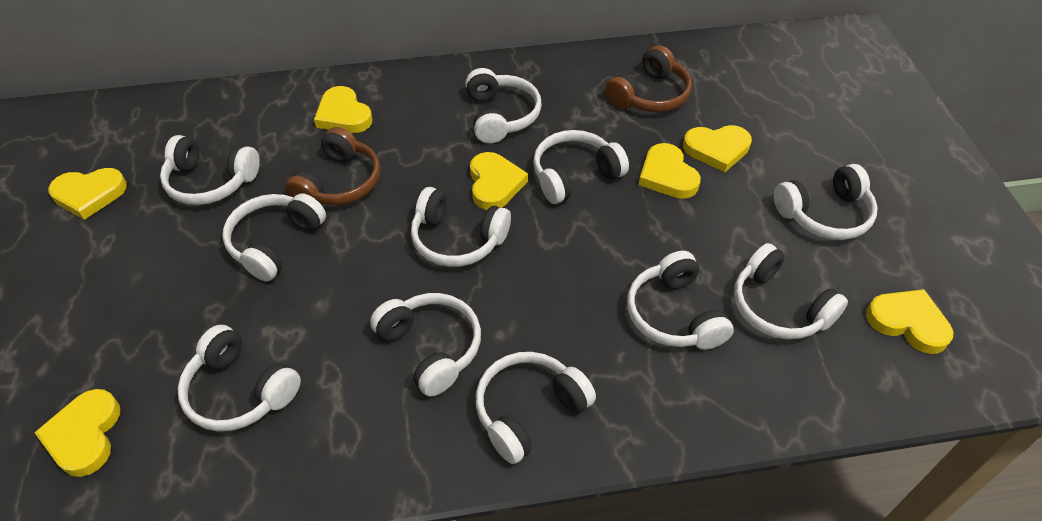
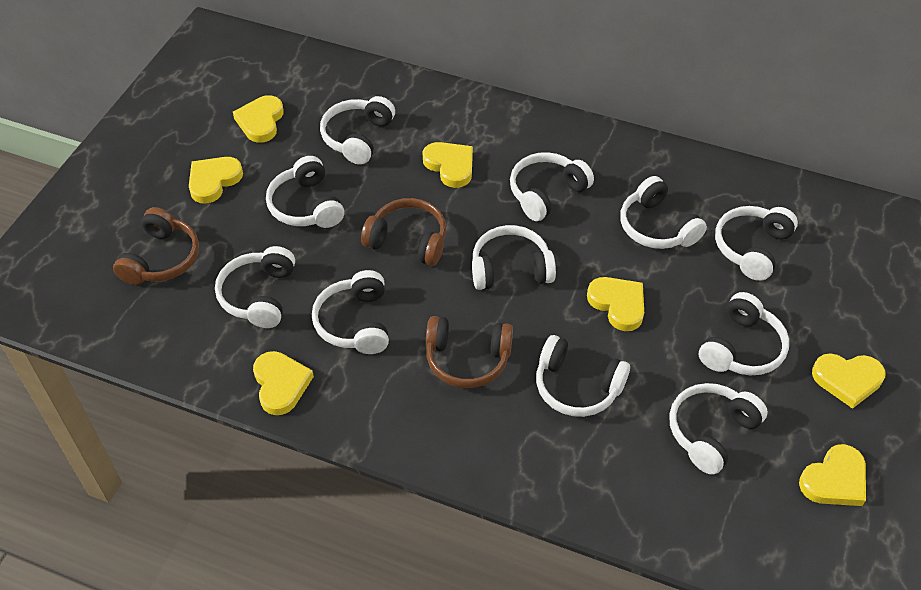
brown headphones: [285,127,380,205] [605,45,692,112] = 2 -> [113,207,199,285] [361,198,446,266] [426,316,513,388] = 3

